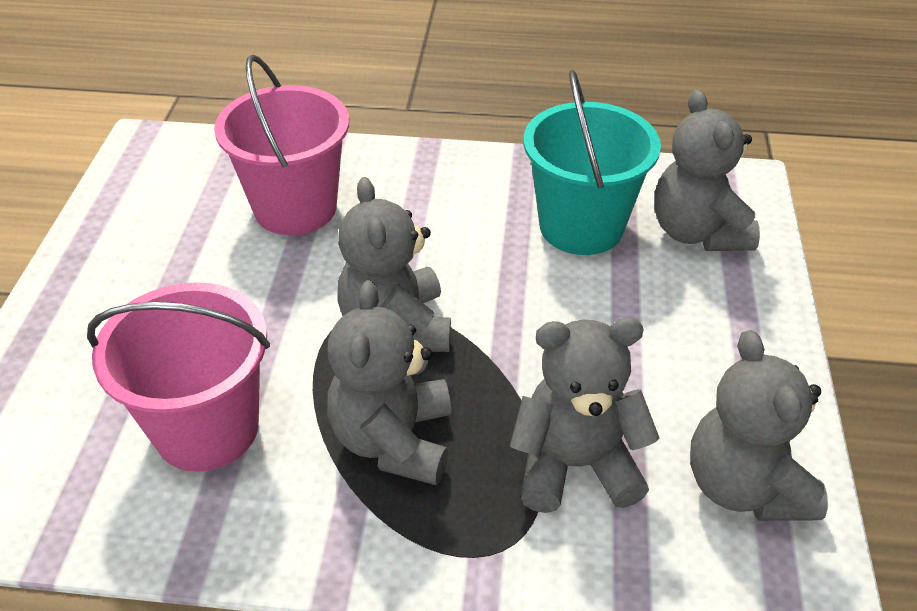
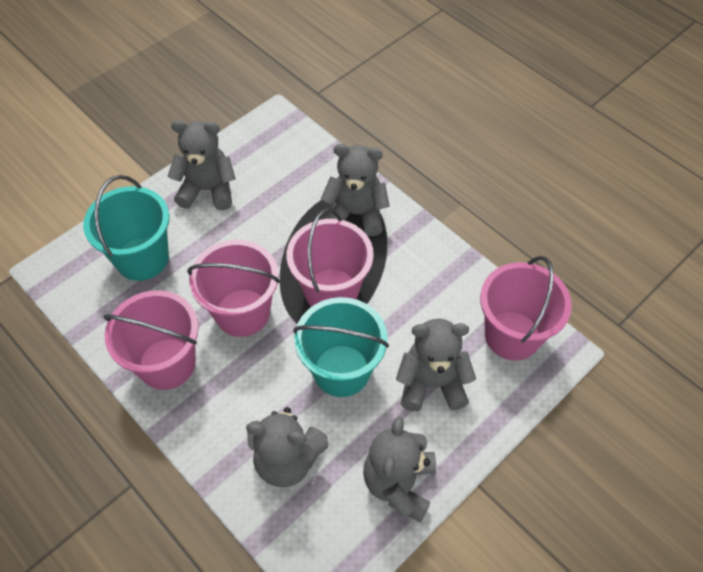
pink bucket: [87,282,270,472] [214,55,349,235] = 2 -> [104,290,199,390] [187,240,280,337] [286,208,374,307] [480,256,572,361] = 4
turquoise bucket: [523,70,661,255] = 1 -> [83,175,169,281] [293,297,389,397] = 2

